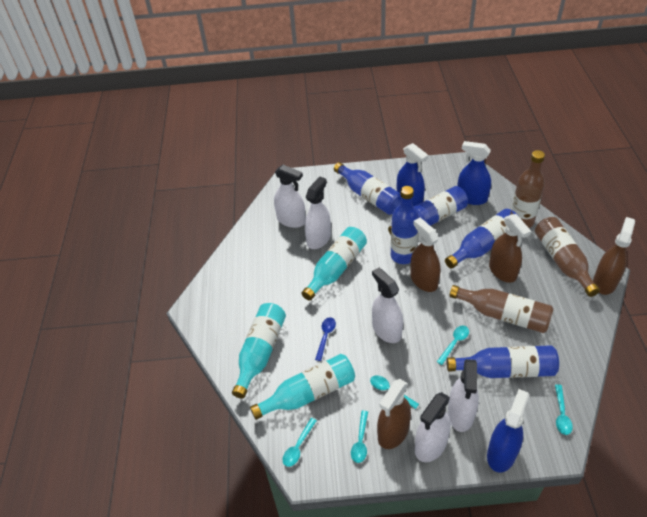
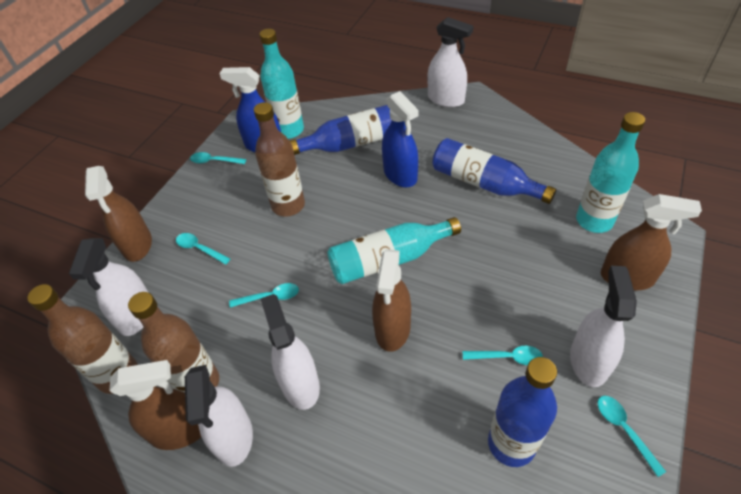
blue bottle: [334,162,401,215] [388,186,468,235] [391,186,419,264] [445,209,517,268] [447,345,559,378] = 5 -> [290,105,392,155] [433,138,556,204] [488,357,557,467] = 3
blue spoon: [315,317,336,361] = 1 -> none = 0
blue spray bottle: [397,143,428,206] [457,141,491,205] [487,389,529,472] = 3 -> [219,67,281,152] [382,91,419,187] = 2

